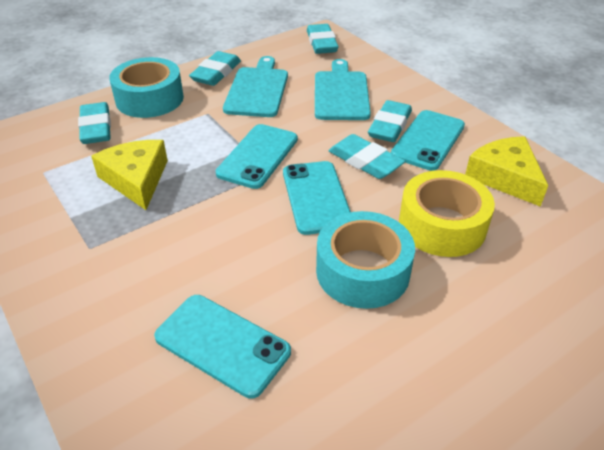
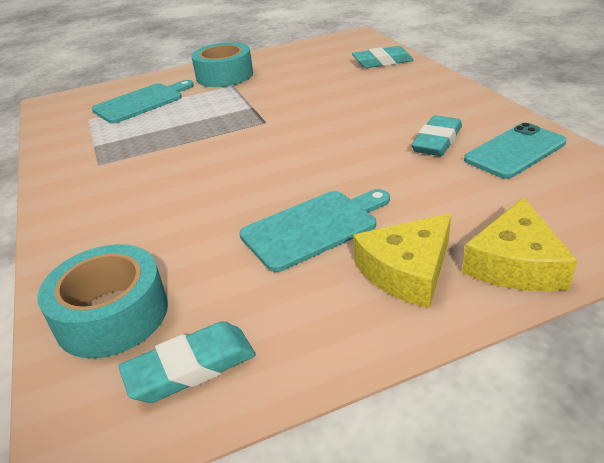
turquoise eraser: [78,102,111,144] [189,51,241,86] [307,24,339,54] [329,134,405,179] [368,100,412,142] = 5 -> [118,321,256,403] [352,46,414,68] [411,115,462,156] = 3
turquoise phone: [154,295,291,398] [216,124,298,189] [283,161,351,235] [391,110,465,171] = 4 -> [464,123,567,179] = 1
yellow tape: [399,170,495,257] = 1 -> none = 0

